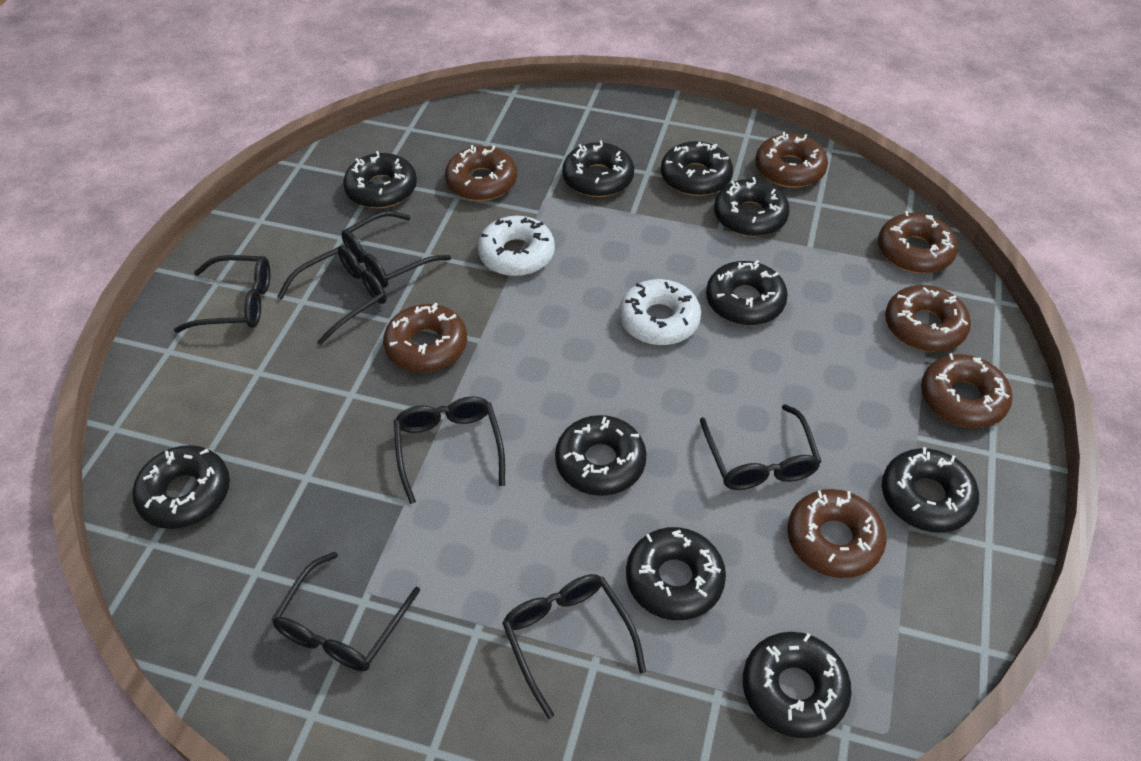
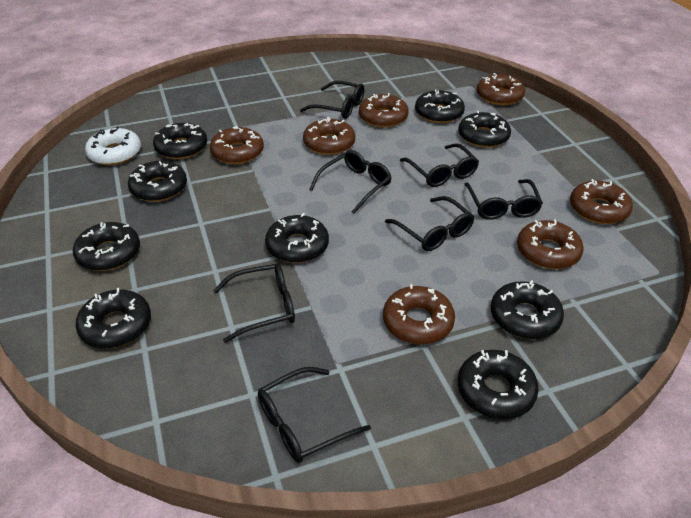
black donut: [132,445,230,529] [343,151,417,208] [555,415,647,496] [562,140,634,197] [626,527,726,620] [661,141,733,196] [706,260,788,325] [714,177,790,237] [743,632,852,738] [882,447,979,533] = 10 -> [73,222,140,271] [76,288,151,348] [128,161,187,202] [153,123,207,159] [265,213,329,263] [415,89,465,123] [458,111,511,148] [458,350,539,419] [491,280,564,339] = 9
white donut: [478,216,555,276] [619,279,701,345] = 2 -> [85,126,141,165] = 1

